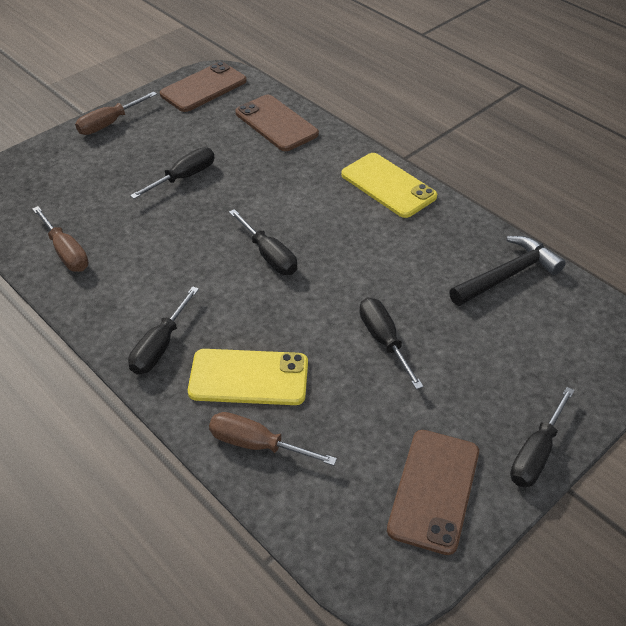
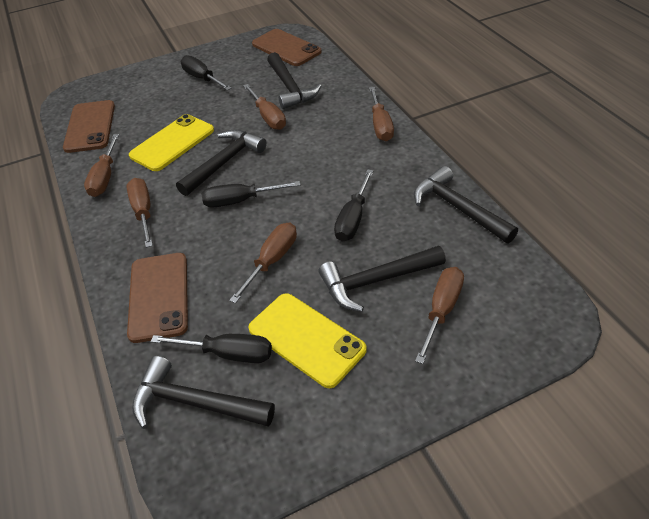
black hammer: [449,236,566,306] = 1 -> [132,356,275,429] [176,130,267,196] [267,52,321,109] [318,246,446,312] [414,166,518,243] = 5
black screwdriver: [128,286,199,374] [130,147,215,199] [229,209,297,275] [359,298,424,390] [510,387,575,488] = 5 -> [151,334,272,363] [181,55,231,90] [202,181,300,207] [334,169,374,242] = 4
brown screwdriver: [32,206,89,272] [75,92,157,135] [209,412,337,466] = 3 -> [84,134,119,197] [126,178,153,248] [229,223,297,303] [243,84,286,130] [369,87,394,141] [415,267,464,364] = 6

